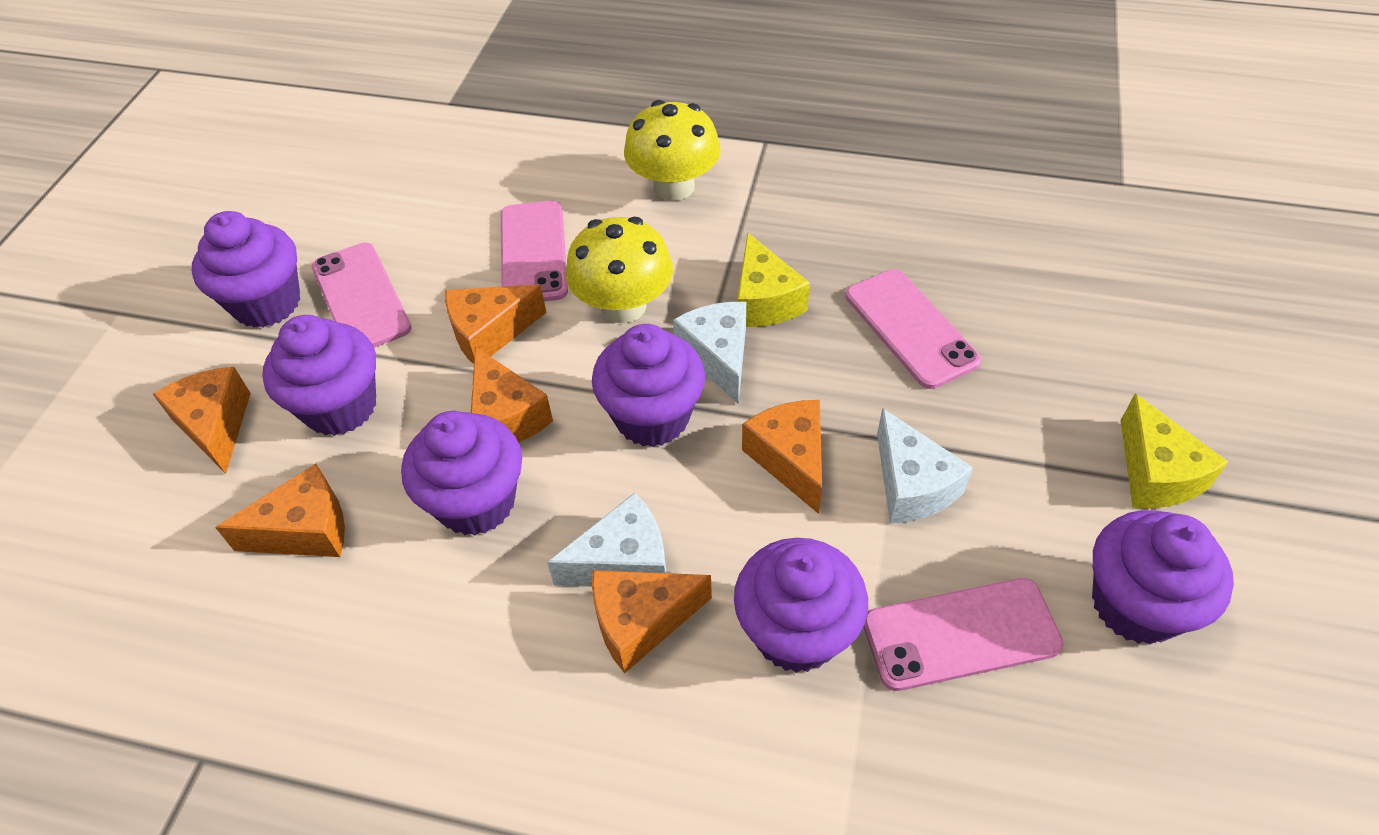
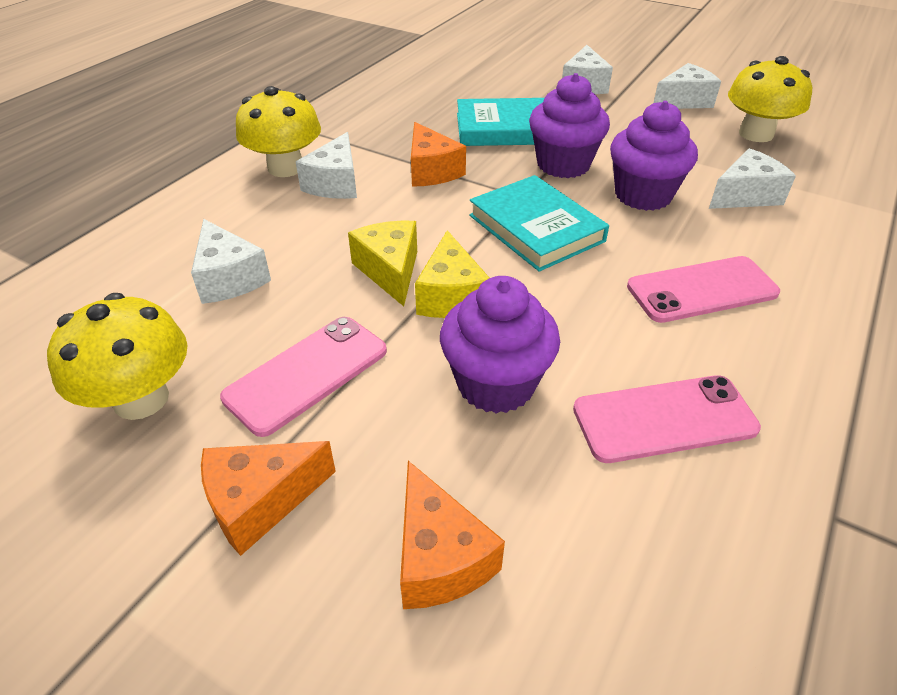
orange cheese: [153,367,251,474] [215,464,345,557] [445,285,547,364] [471,347,553,442] [592,570,712,673] [742,400,822,514] = 6 -> [201,441,336,556] [400,461,505,609] [411,122,466,187] = 3
pink phone: [311,243,411,348] [501,201,568,301] [846,269,981,389] [863,578,1064,691] = 4 -> [220,317,387,437] [573,375,761,463] [627,256,780,323] = 3
purple cupcake: [192,211,300,328] [262,315,376,436] [401,411,522,535] [592,324,705,447] [734,538,868,673] [1092,510,1234,644] = 6 -> [440,276,560,414] [529,73,610,178] [610,101,698,211] = 3
turquoise book: none = 0 -> [457,98,544,146] [469,175,609,272] = 2
white cheese: [547,493,666,587] [673,302,746,403] [877,408,973,524] = 3 -> [191,219,271,304] [296,132,357,199] [562,45,613,94] [654,63,721,109] [709,148,796,209] = 5
yellow mushroom: [566,217,673,324] [624,100,720,201] = 2 -> [47,293,188,420] [236,86,321,177] [728,56,812,142] = 3

